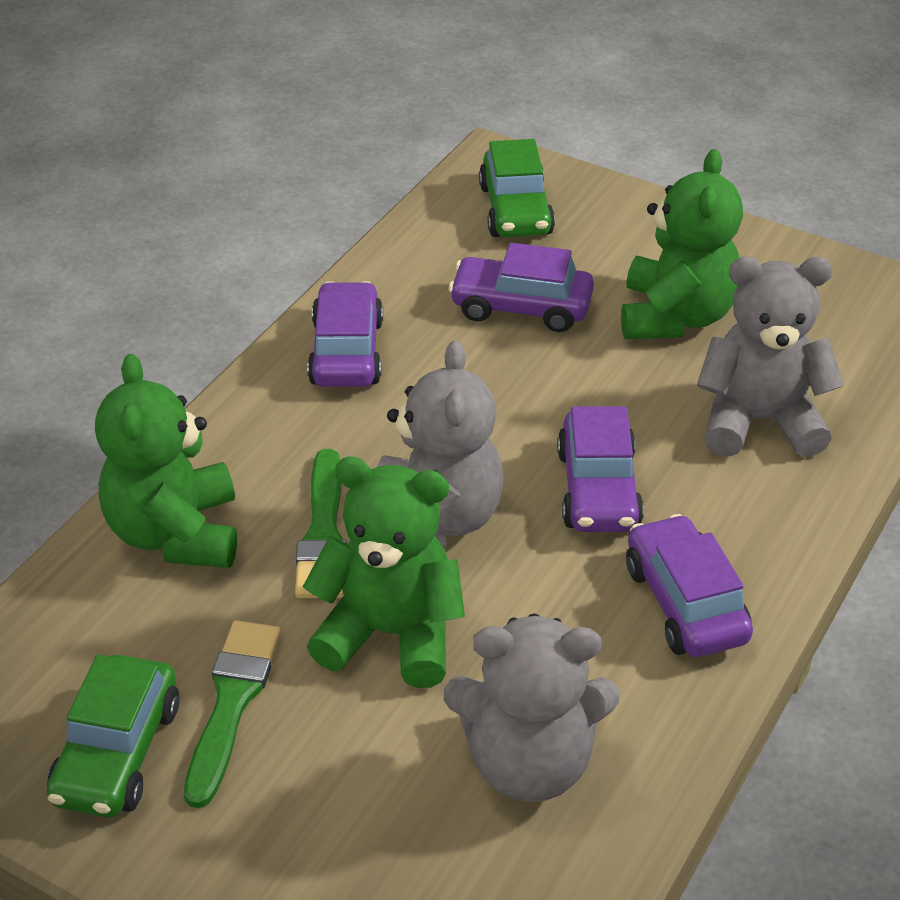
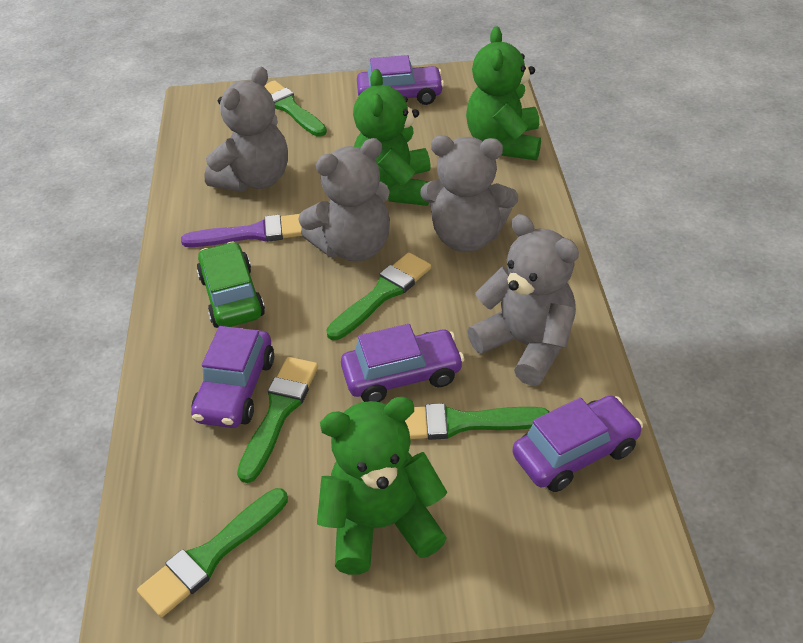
green brush: [184,620,281,808] [295,449,347,598] = 2 -> [137,488,288,617] [237,357,318,483] [264,80,327,137] [326,252,431,340] [405,403,549,440] = 5
green car: [46,654,179,817] [479,139,555,237] = 2 -> [197,241,265,328] = 1
grey teddy bear: [378,341,504,550] [444,614,619,802] [697,256,844,457] = 3 -> [204,67,288,192] [298,138,390,262] [420,135,518,252] [467,214,579,386] = 4
purple brush: none = 0 -> [181,214,302,247] = 1

